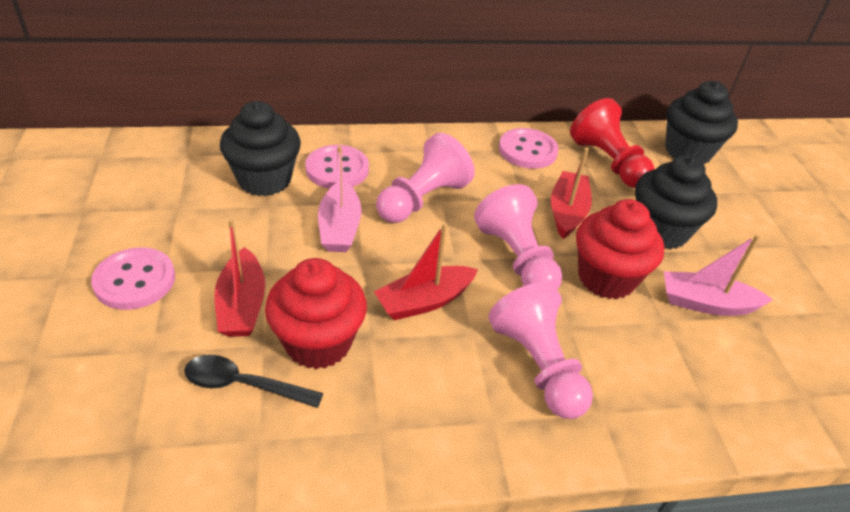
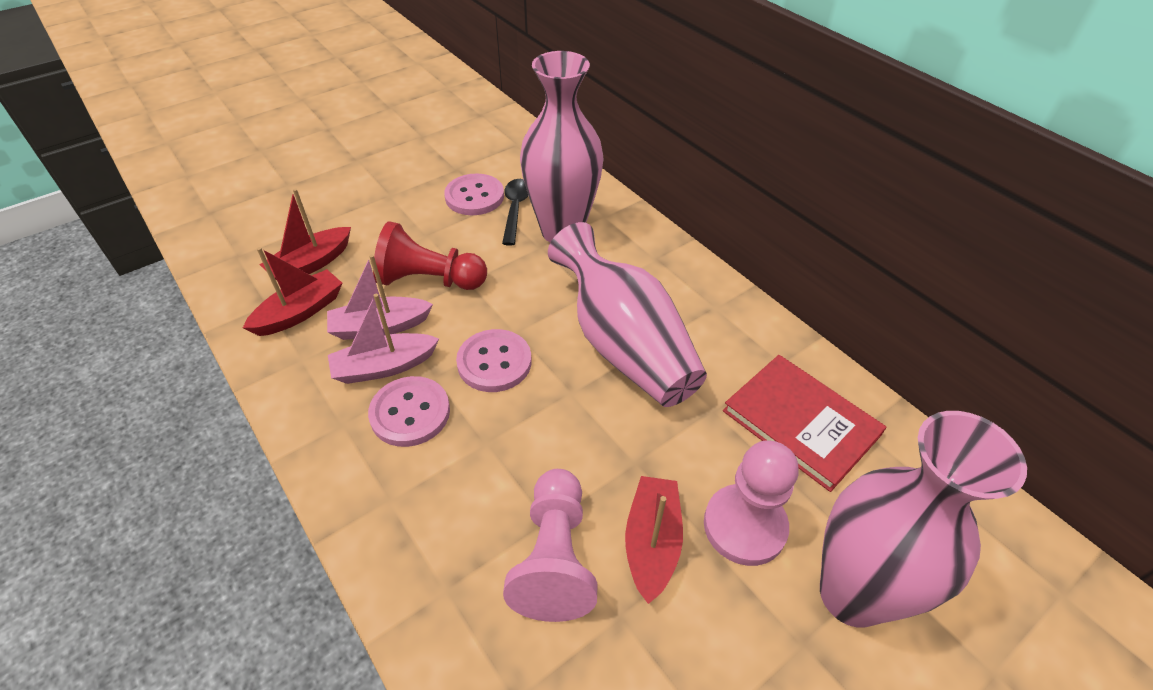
black cupcake: [220,101,301,196] [635,155,717,250] [665,81,738,164] = 3 -> none = 0
pink pawn: [376,133,475,223] [474,184,562,289] [489,282,593,419] = 3 -> [503,469,597,622] [704,441,798,566] = 2
pink vase: none = 0 -> [520,51,603,243] [548,222,707,407] [820,411,1027,628] = 3
red book: none = 0 -> [723,355,886,492] = 1
red cupcake: [265,258,367,369] [576,199,664,299] = 2 -> none = 0

